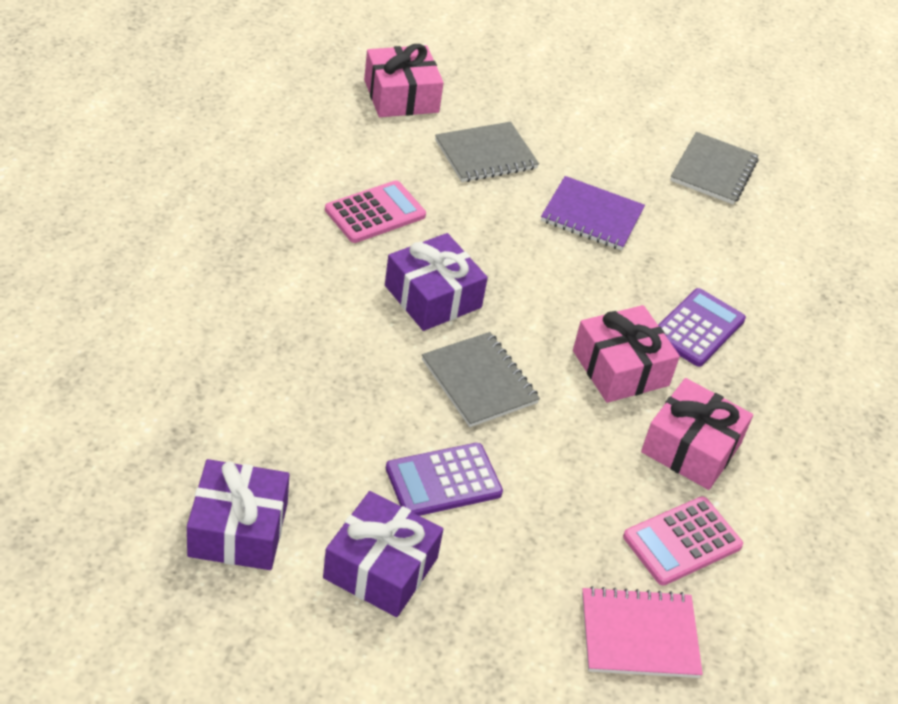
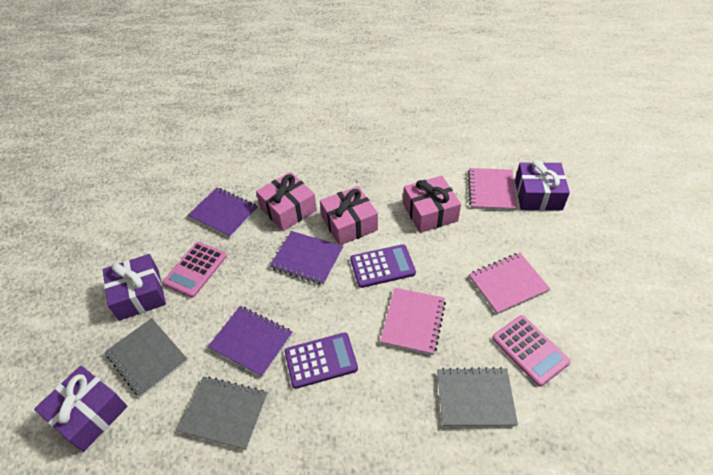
pink notebook: [582,586,703,678] = 1 -> [380,288,446,355] [468,168,517,211] [469,253,550,314] = 3
purple notebook: [541,176,645,250] = 1 -> [188,188,258,238] [208,306,292,377] [270,231,343,285] = 3

